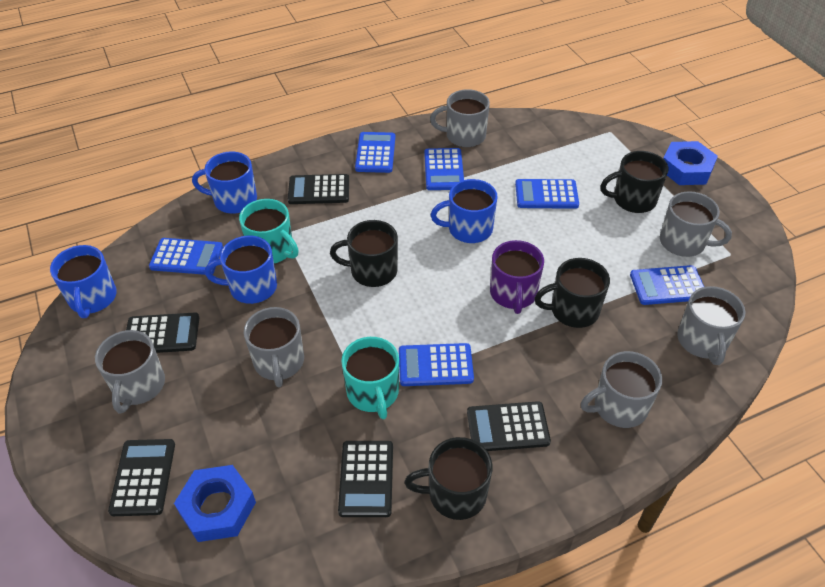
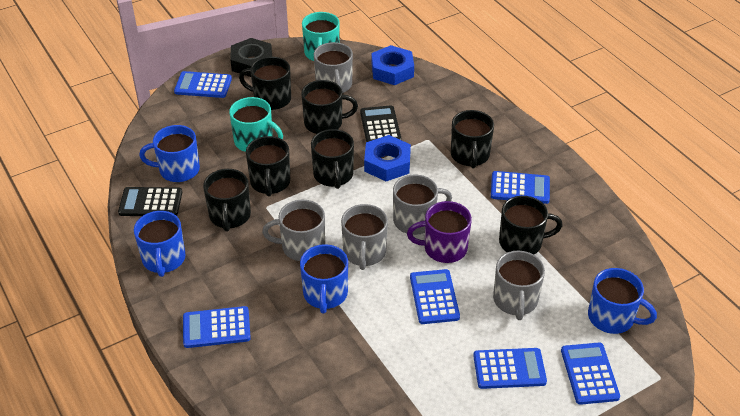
black calculator: [108,439,175,516] [126,312,199,353] [288,174,349,204] [338,441,393,517] [467,401,551,451] = 5 -> [118,187,182,216] [360,105,402,142] = 2
black mug: [330,220,398,287] [404,437,493,520] [534,258,610,328] [600,151,668,213] = 4 -> [203,169,251,232] [239,57,291,110] [246,136,290,197] [301,80,358,134] [311,129,354,189] [451,110,494,168] [499,196,563,254] = 7
black nut: none = 0 -> [230,38,272,77] = 1
grey mug: [95,330,165,414] [244,307,304,387] [430,89,490,147] [581,351,662,428] [660,191,732,257] [677,286,745,365] = 6 -> [262,200,325,261] [314,42,353,93] [341,204,388,270] [393,174,452,235] [493,251,545,320] = 5

